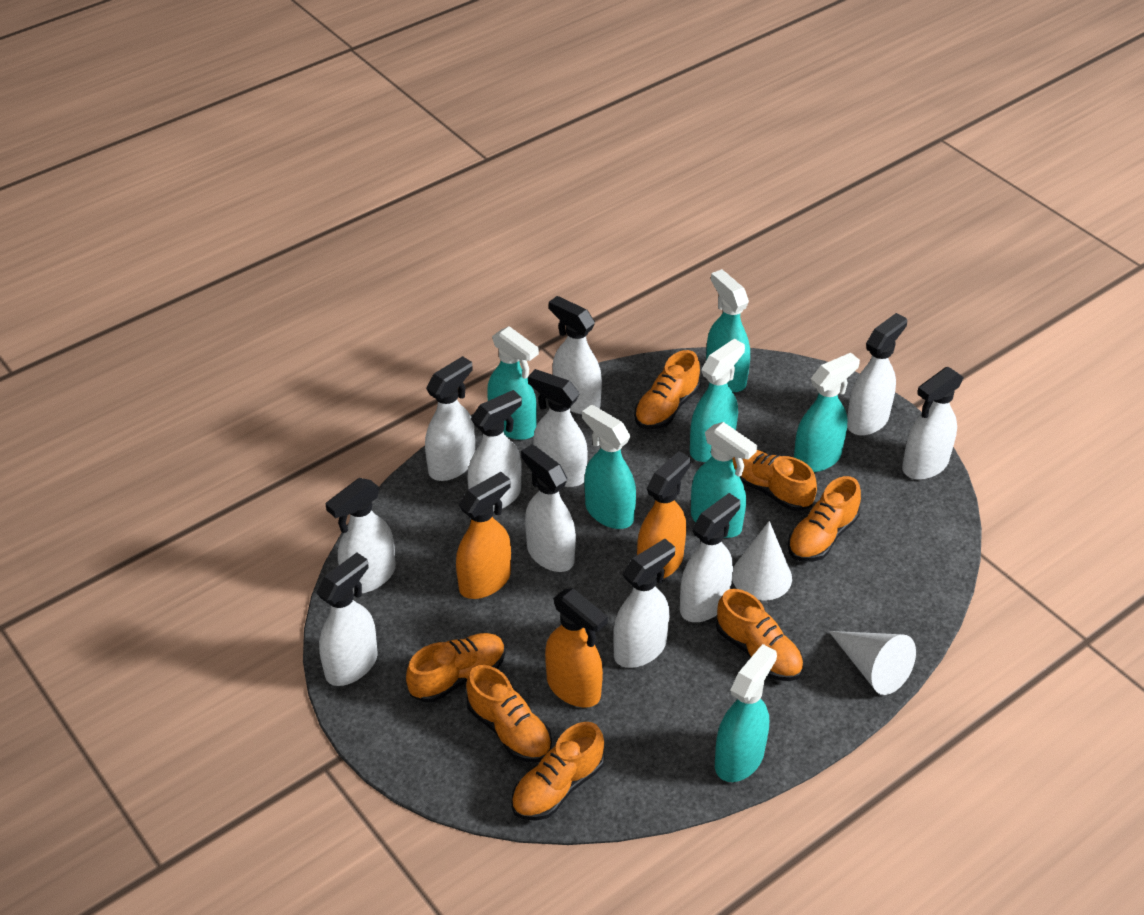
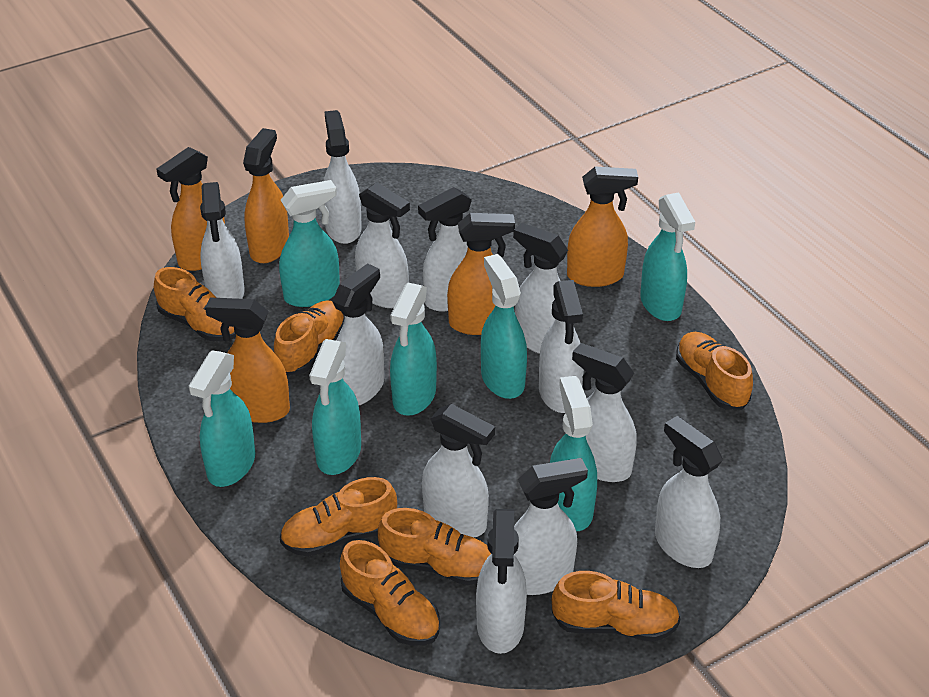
orange spray bottle: [456,472,511,599] [545,588,608,708] [637,451,691,579] = 3 -> [156,147,225,271] [205,297,290,423] [243,128,289,263] [447,213,515,335] [567,167,638,287] = 5
white cone: [732,521,792,601] [829,631,916,695] = 2 -> none = 0
white spray bottle: [317,553,378,686] [326,478,396,594] [425,356,475,481] [467,390,522,512] [521,444,576,572] [528,369,588,487] [549,296,602,414] [613,539,675,668] [680,493,740,622] [847,313,907,436] [902,367,964,480] = 11 -> [200,182,245,299] [324,110,362,244] [332,263,384,405] [355,182,410,308] [418,187,472,311] [422,404,495,537] [476,509,527,654] [513,223,568,354] [514,458,588,595] [539,280,584,413] [572,343,637,482] [655,416,723,568] = 12

